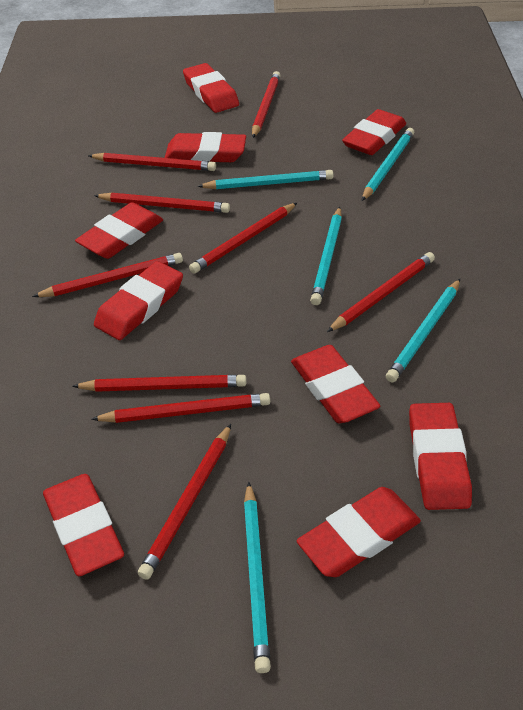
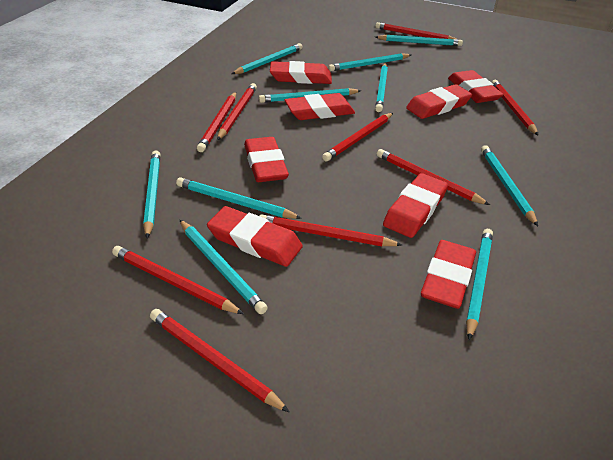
red eraser: [43,474,124,576] [75,202,163,259] [94,261,183,340] [165,132,246,162] [183,63,239,113] [291,345,380,424] [297,487,421,577] [342,109,406,155] [409,403,472,510] = 9 -> [207,206,303,267] [244,137,289,182] [270,61,332,84] [285,93,355,120] [383,173,448,238] [406,84,472,119] [421,240,476,309] [448,70,504,103] = 8
turquoise pencil: [197,170,334,189] [244,482,271,673] [310,207,342,305] [362,128,414,201] [386,279,460,383] = 5 -> [143,150,160,238] [176,177,302,219] [180,220,268,314] [232,43,302,74] [259,88,362,103] [328,53,411,71] [375,35,463,46] [375,63,388,112] [466,229,493,340] [481,145,538,226] = 10

